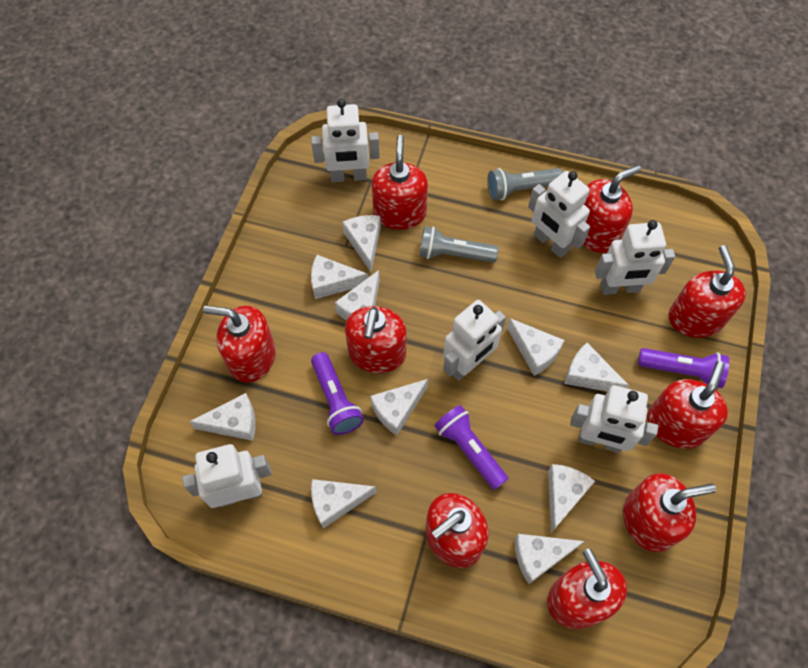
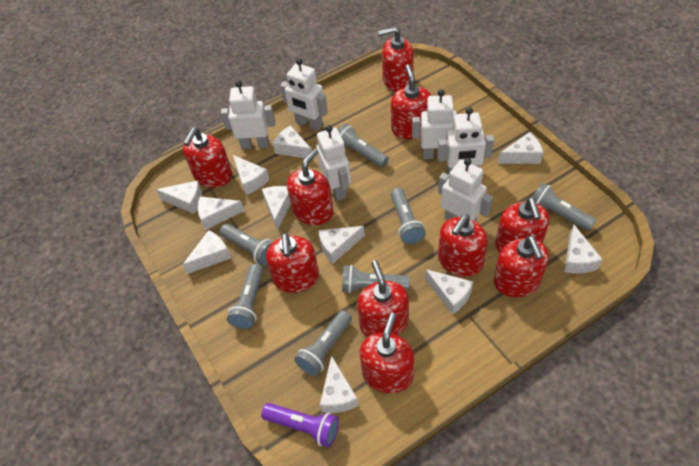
grey flashlight: [419,226,499,263] [487,168,563,200] = 2 -> [220,224,273,266] [227,264,263,329] [294,310,352,376] [338,123,389,167] [342,265,410,293] [391,188,426,245] [532,183,596,231] = 7
purple flashlight: [311,352,364,435] [434,405,508,490] [638,348,729,388] = 3 -> [261,403,339,447] = 1
red soap dispenser: [203,306,276,382] [345,306,406,373] [372,135,428,230] [426,493,489,568] [547,548,627,629] [583,165,641,253] [623,473,716,552] [647,361,728,449] [669,245,746,338] = 9 -> [183,128,232,188] [266,233,319,293] [287,149,333,225] [357,260,409,337] [360,313,414,393] [378,26,414,92] [391,64,432,139] [438,214,488,277] [494,236,549,297] [495,197,549,253] = 10
white cheese: [189,393,256,441] [311,255,368,299] [311,479,377,528] [335,270,380,321] [342,215,381,272] [370,379,428,435] [507,318,565,376] [515,534,584,584] [548,464,595,533] [564,343,629,392] = 10 -> [156,181,202,214] [183,230,231,274] [198,196,244,230] [233,155,270,195] [262,186,291,231] [273,125,314,160] [318,226,365,264] [320,355,359,413] [425,269,473,315] [498,132,543,164] [564,224,603,273] = 11

